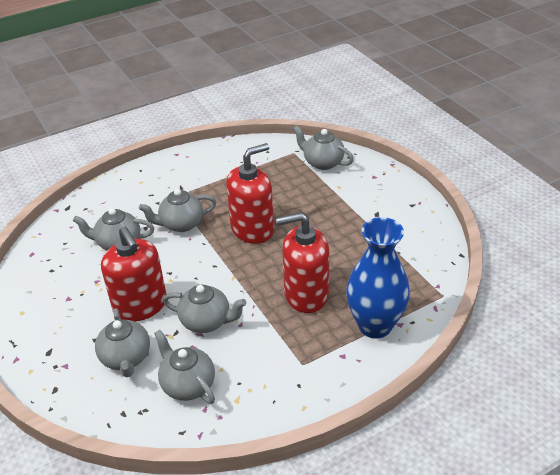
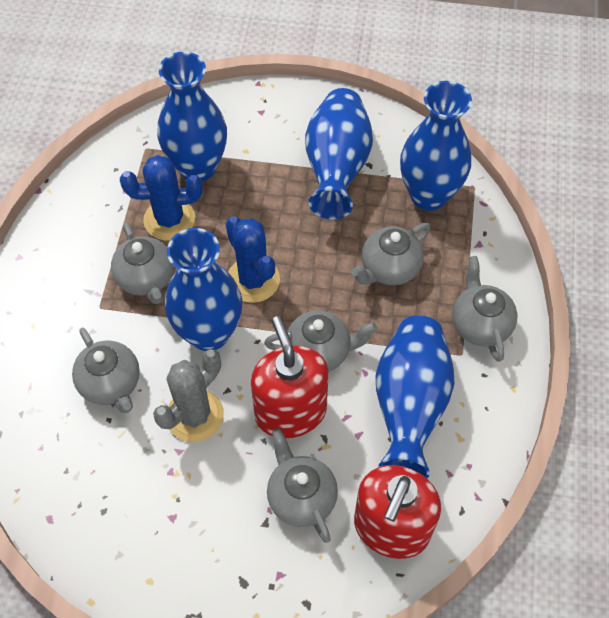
blue cactus: none = 0 -> [120,155,202,241] [226,216,280,303] = 2
blue vase: [346,217,410,338] = 1 -> [157,52,227,182] [165,228,242,351] [305,88,373,219] [375,315,455,478] [400,81,472,211] = 5
grey cactus: none = 0 -> [153,349,224,442] = 1
red soap dispenser: [101,226,166,322] [226,143,274,244] [276,212,329,313] = 3 -> [251,316,329,438] [354,465,441,559] = 2

